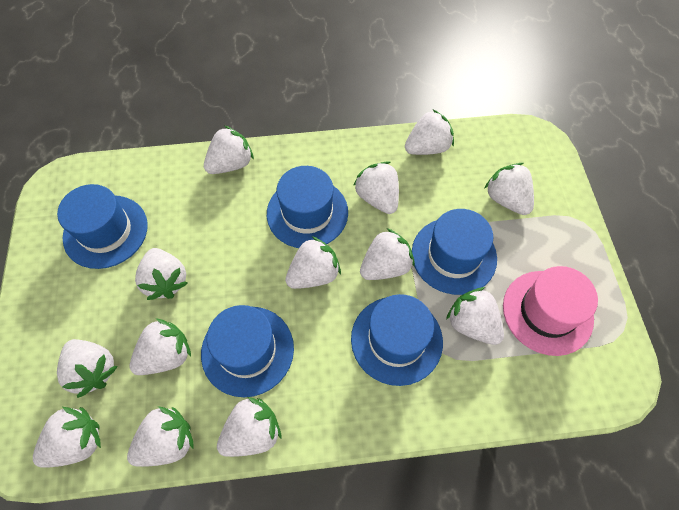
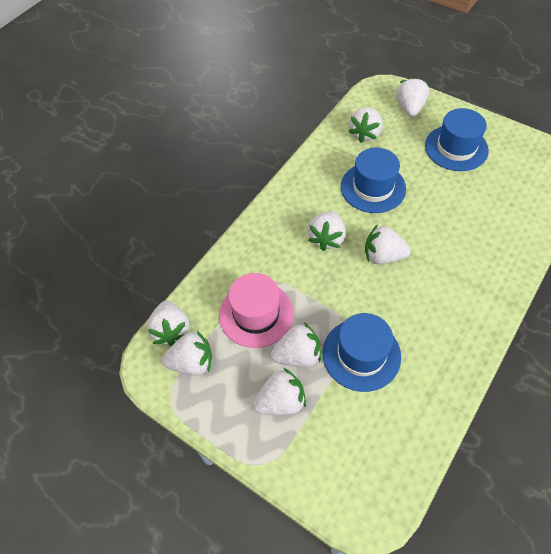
blue hat: [57,184,148,269] [201,305,294,397] [267,166,348,248] [351,294,443,386] [412,209,497,295] = 5 -> [323,313,401,392] [341,147,406,213] [425,108,489,171] = 3
white strawberry: [33,407,101,468] [57,339,118,398] [127,406,194,467] [130,318,191,375] [135,248,188,300] [204,126,254,174] [217,397,281,457] [285,236,341,289] [353,161,399,214] [360,228,415,280] [405,109,454,155] [446,287,504,345] [484,163,534,215] = 13 -> [147,301,190,346] [162,331,212,376] [253,368,306,415] [271,322,321,367] [308,211,346,251] [348,107,383,143] [365,224,411,264] [396,77,429,117] = 8

